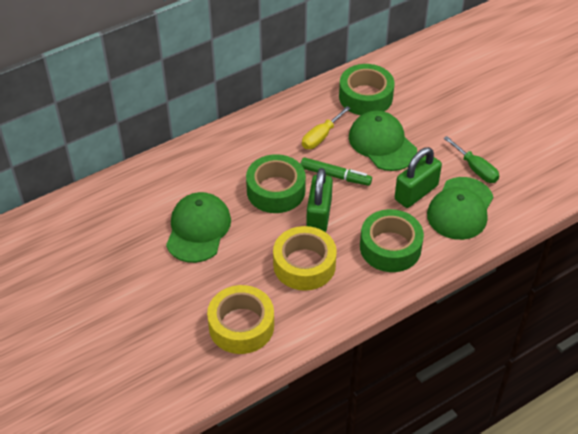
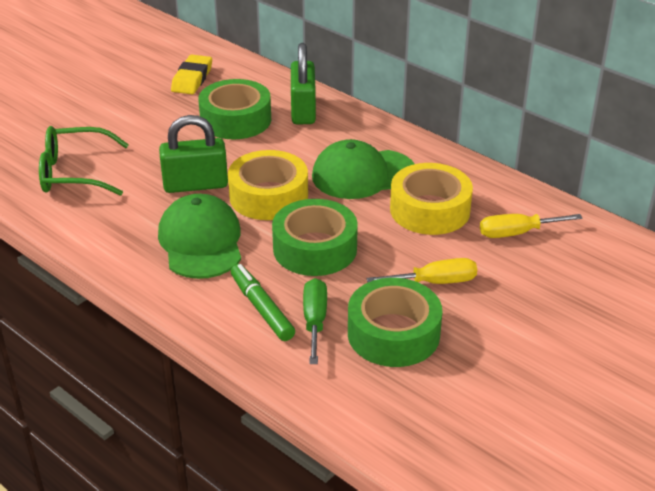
green cap: [166,192,231,263] [349,111,417,171] [427,177,493,240] = 3 -> [158,194,241,279] [312,139,415,199] = 2
green glasses: none = 0 -> [39,126,129,196] = 1
yellow eraser: none = 0 -> [171,55,212,94] = 1
yellow screwdriver: [302,106,351,149] = 1 -> [366,258,477,284] [480,214,583,238] = 2

